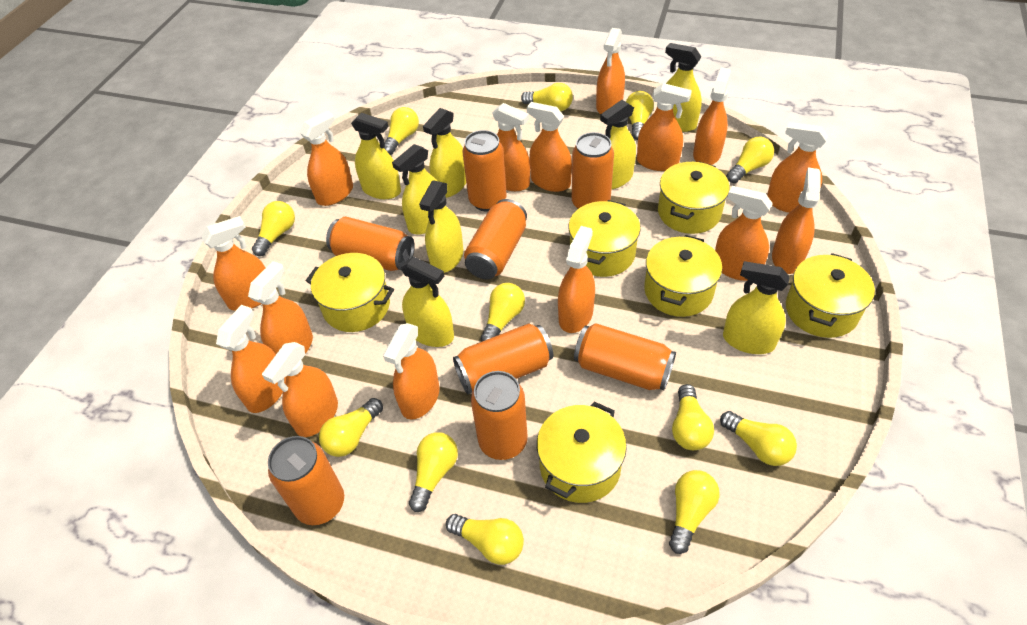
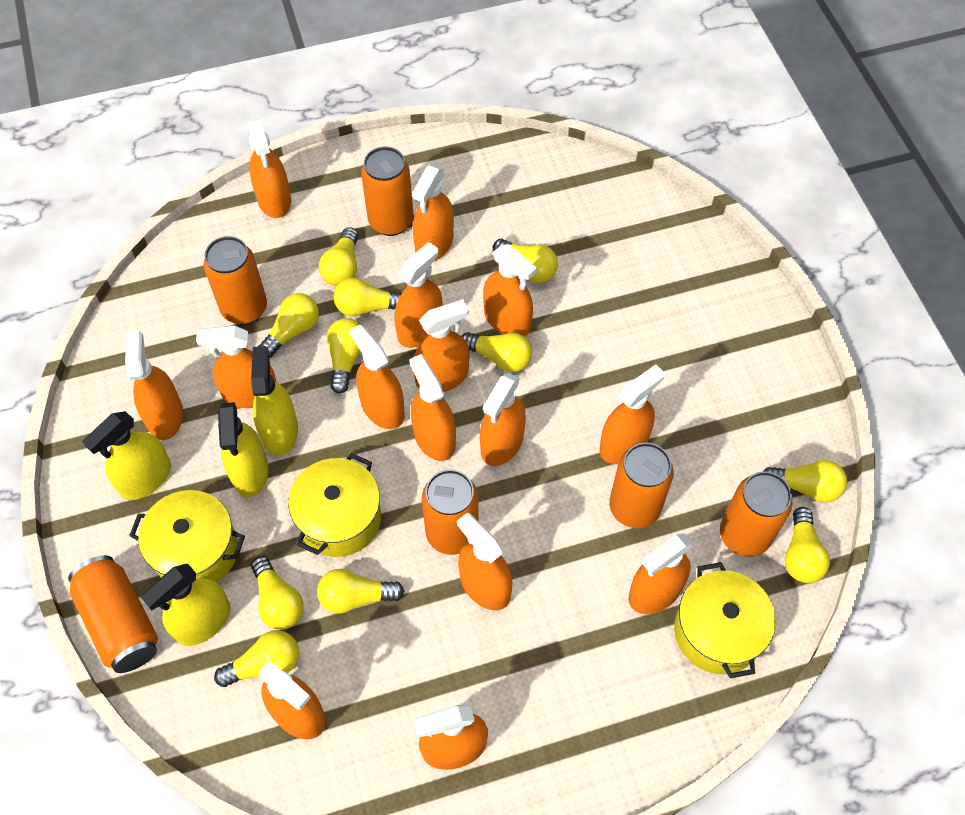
orange can: [268,436,344,525] [326,217,415,271] [453,323,553,394] [462,130,507,212] [464,199,527,279] [471,371,528,460] [572,132,614,209] [574,323,676,391] = 8 -> [68,555,158,673] [203,236,267,325] [361,147,413,236] [422,469,479,555] [609,443,674,528] [720,471,793,557] = 6
yellow light bulb: [252,201,295,256] [319,398,383,457] [384,107,419,155] [409,432,458,512] [446,514,524,565] [481,283,525,341] [521,83,573,111] [626,91,654,140] [669,470,719,554] [672,384,714,450] [720,411,797,466] [726,137,774,183] = 12 -> [214,630,299,687] [251,556,304,630] [258,293,319,358] [317,569,405,614] [319,227,358,286] [327,318,361,394] [334,278,401,316] [462,332,532,372] [493,239,558,283] [764,460,847,502] [784,507,830,583] = 11
yellow pot: [306,253,394,332] [537,401,627,503] [568,200,640,277] [644,235,722,317] [658,162,730,234] [786,253,875,338] = 6 -> [129,490,245,582] [288,453,381,557] [674,562,776,679] = 3
yellow spray bottle: [351,113,401,199] [392,144,437,235] [401,257,454,347] [419,180,463,273] [423,108,466,198] [600,100,636,189] [665,43,702,132] [723,261,790,354] = 8 -> [83,411,171,500] [141,564,231,646] [218,402,268,497] [251,346,298,456] = 4

